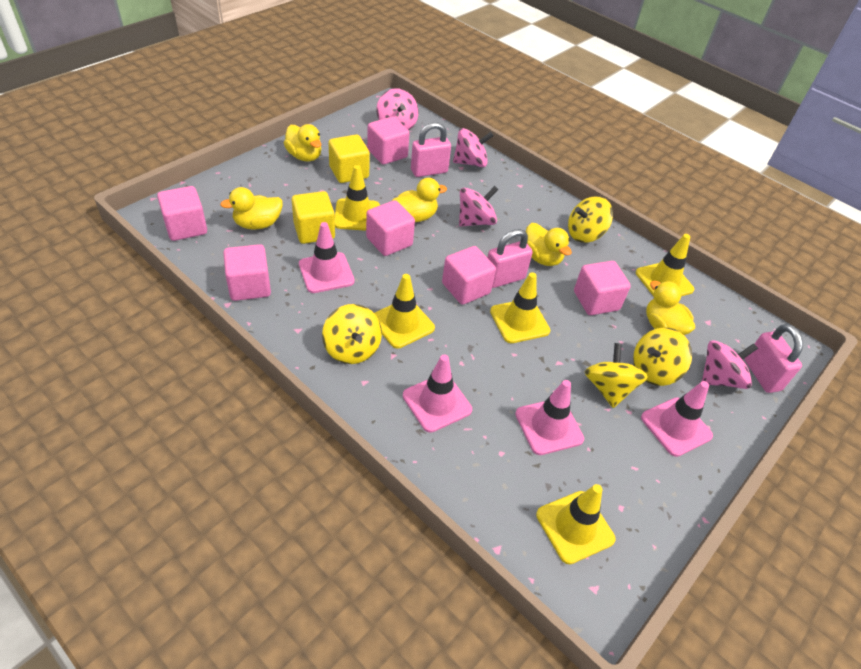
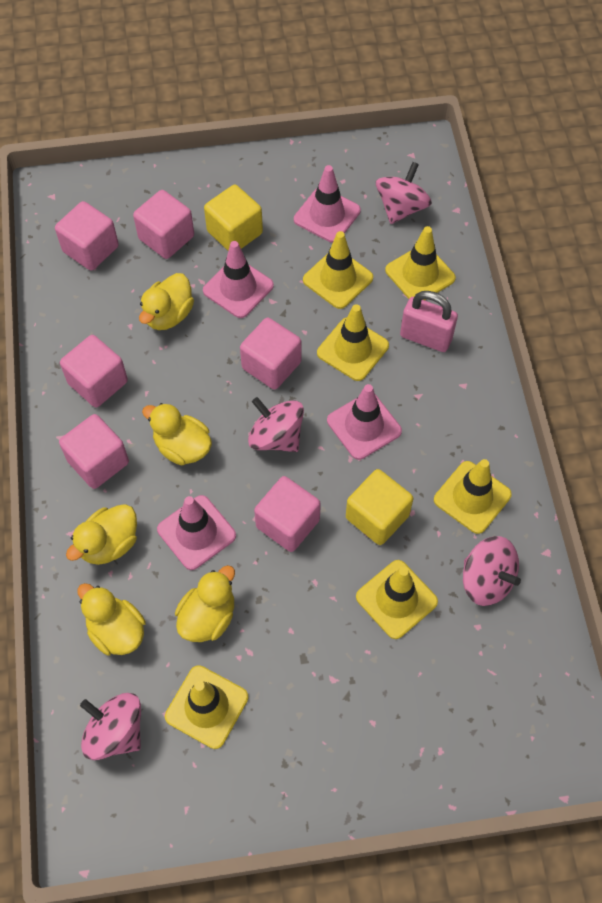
pink padlock: [411,122,451,177] [487,229,533,288] [745,324,803,393] = 3 -> [400,291,458,352] = 1
yellow spinning top: [322,304,382,364] [568,196,613,243] [585,343,648,408] [633,328,692,386] = 4 -> none = 0
yellow traffic cone: [335,165,380,231] [374,274,435,349] [490,272,550,343] [536,484,615,564] [636,234,694,296] = 5 -> [165,665,248,749] [303,231,373,309] [317,304,389,381] [356,560,438,639] [385,226,456,300] [434,459,512,534] = 6

